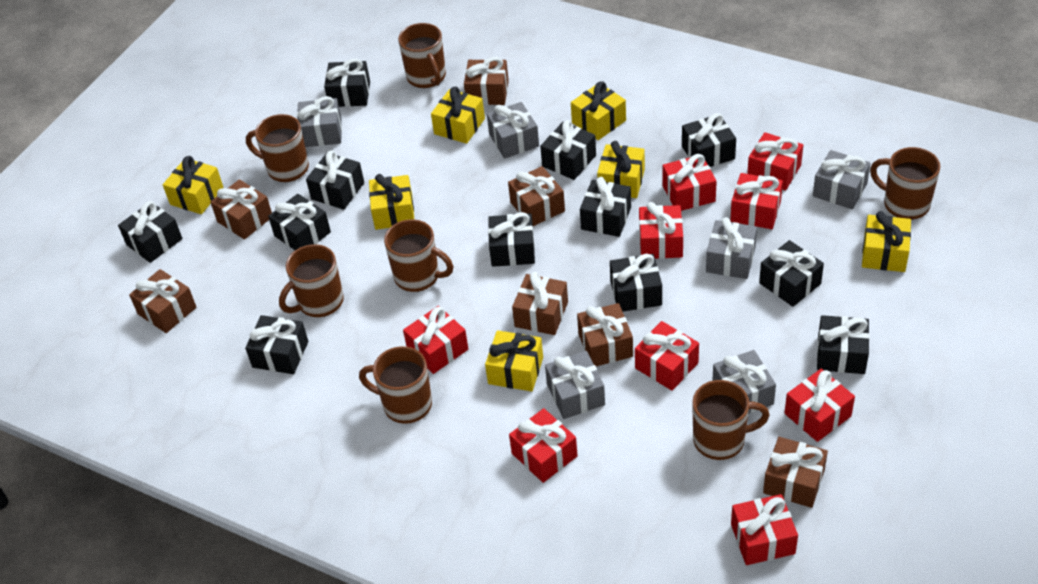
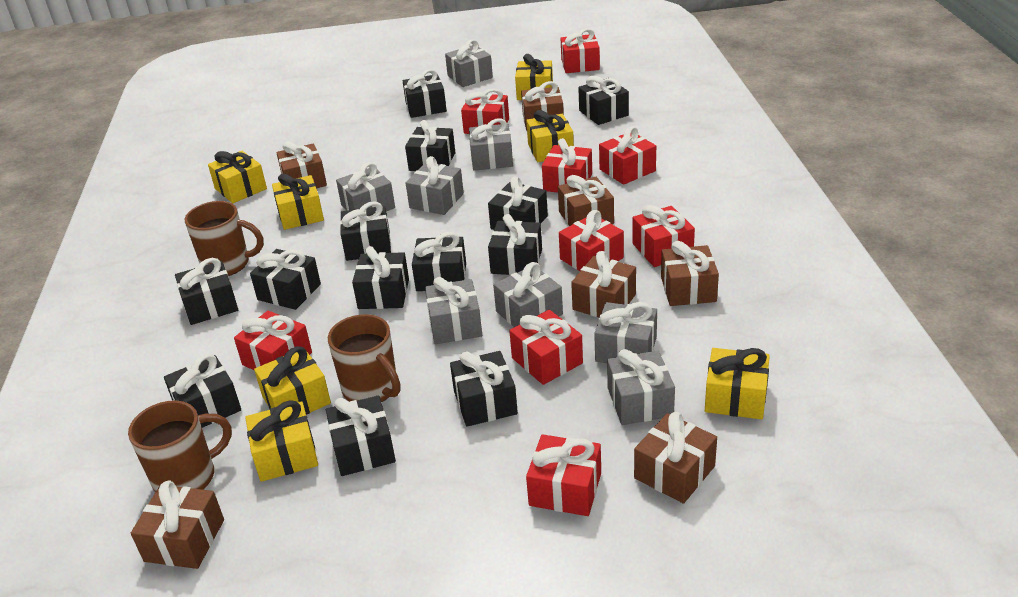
black gift: [118,201,182,263] [245,315,308,374] [268,194,331,250] [306,150,364,210] [324,58,370,107] [488,212,535,267] [540,120,596,180] [580,177,631,237] [610,254,662,312] [682,113,736,167] [759,240,824,307] [817,315,870,374] = 12 -> [164,354,241,428] [175,258,238,325] [250,249,321,310] [326,395,396,476] [340,201,391,261] [352,246,409,309] [403,69,447,118] [405,120,455,171] [412,232,466,291] [450,351,518,427] [488,176,548,230] [488,214,542,275] [578,76,629,125] = 13
brown mug: [246,114,309,182] [279,244,344,317] [359,346,432,424] [384,219,454,292] [398,23,446,88] [692,380,770,460] [870,147,940,220] = 7 -> [128,400,232,492] [185,201,264,276] [328,314,400,402] = 3
grey gift: [297,96,342,147] [487,102,539,159] [545,351,605,419] [706,217,757,279] [712,350,776,414] [813,150,871,209] = 6 -> [336,162,395,211] [406,156,464,215] [425,277,482,344] [445,39,493,87] [469,118,513,171] [493,262,563,327] [594,302,657,363] [607,349,675,425] = 8

